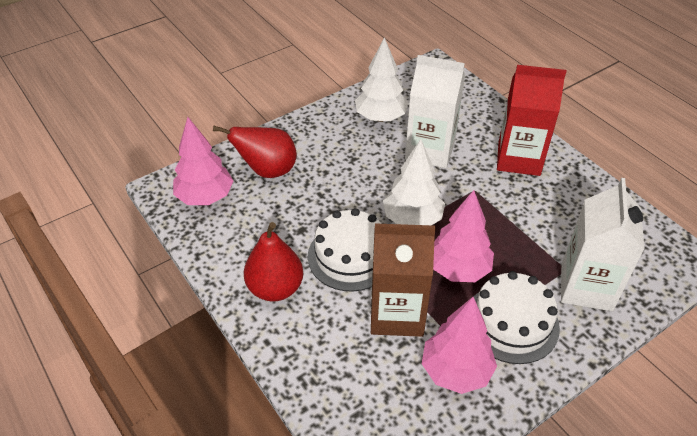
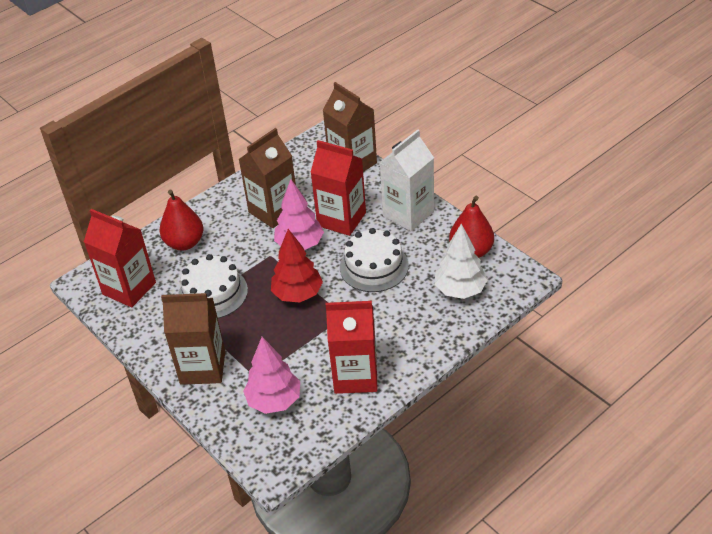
brown carton: [371,223,436,337] = 1 -> [161,293,225,385] [238,128,296,228] [323,82,377,172] = 3
pink tree: [173,117,234,205] [422,297,497,394] [433,190,494,282] = 3 -> [243,337,300,414] [274,179,324,250] = 2
red carton: [497,65,566,176] = 1 -> [84,209,156,307] [310,140,366,236] [326,301,378,394] = 3
red tree: none = 0 -> [271,229,323,302] = 1
white carton: [405,55,465,168] [561,178,645,311] = 2 -> [379,129,434,231] = 1
white tree: [355,37,409,122] [383,139,445,225] = 2 -> [434,224,488,299] = 1

